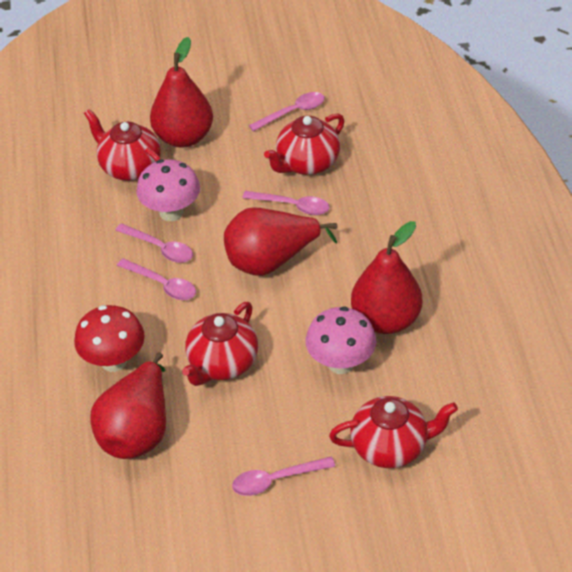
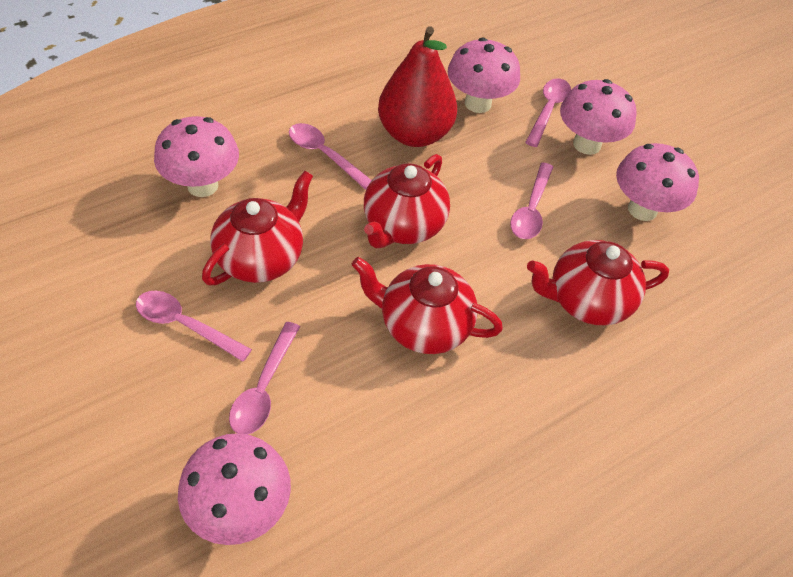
pink mushroom: [136,159,200,221] [306,306,376,374] = 2 -> [154,116,239,197] [178,433,291,545] [448,37,520,113] [560,79,637,155] [616,143,699,221] = 5
red mushroom: [74,305,145,372] = 1 -> none = 0
red pear: [90,352,166,459] [150,37,213,148] [224,207,338,276] [351,221,422,334] = 4 -> [378,26,457,147] = 1

